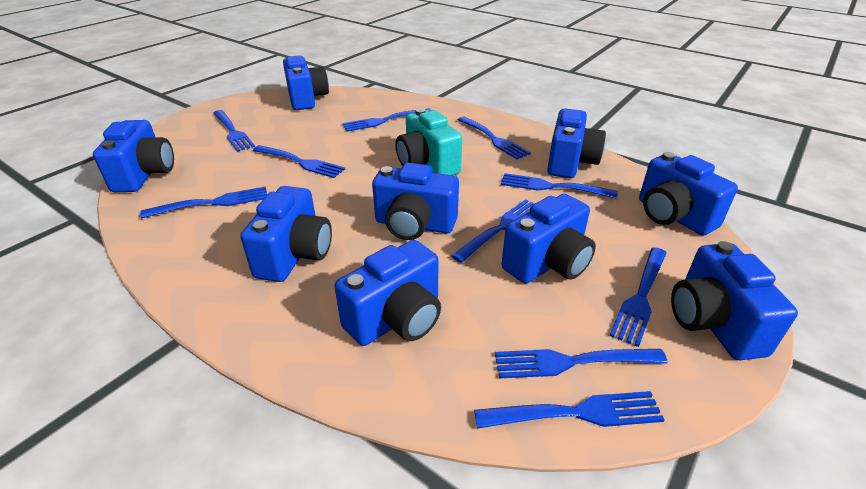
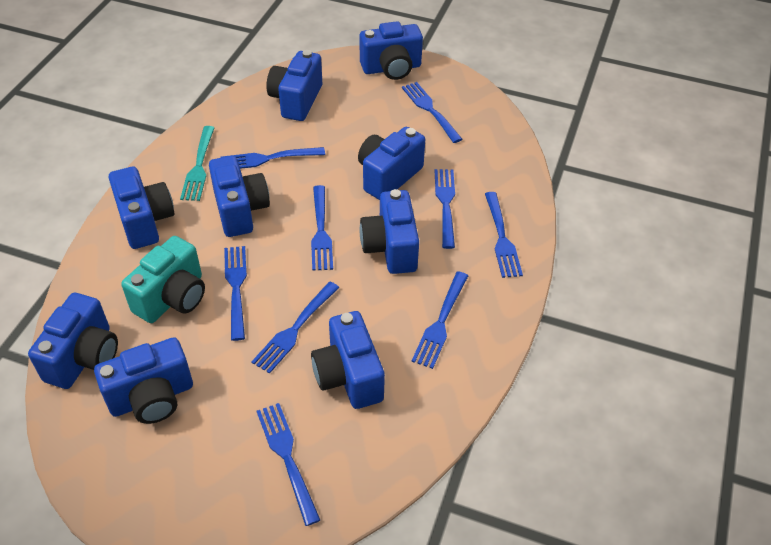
blue fork: [140,186,267,218] [213,110,255,151] [253,145,345,178] [342,109,432,132] [451,200,533,263] [458,117,531,159] [474,391,664,429] [495,349,668,378] [501,173,618,199] [609,247,667,347] = 10 -> [220,147,325,169] [224,246,247,341] [251,282,340,374] [256,403,320,526] [311,185,333,271] [402,82,462,143] [412,271,468,369] [434,169,455,249] [485,192,523,278] = 9
turquoise fork: none = 0 -> [180,126,215,201] = 1

